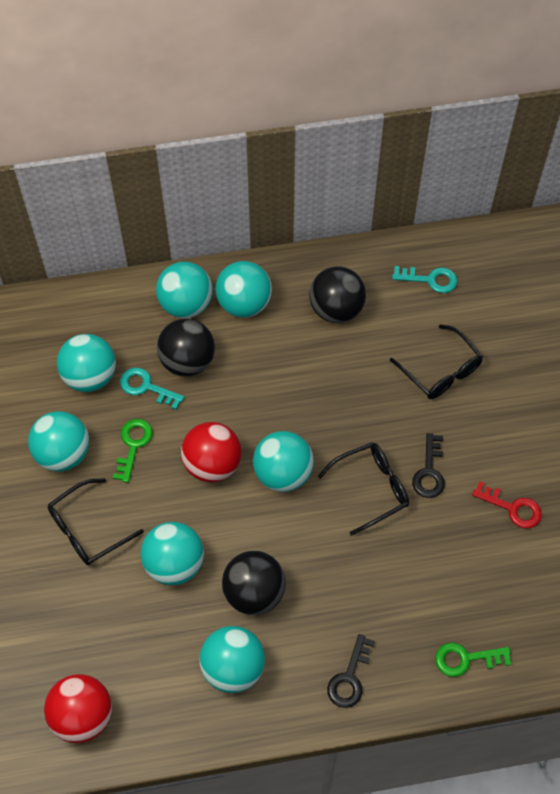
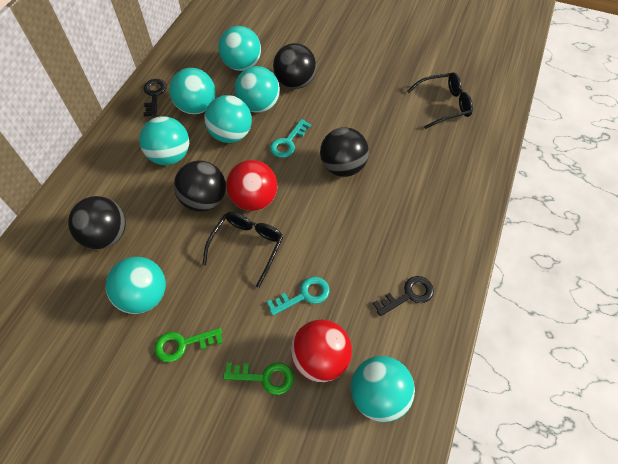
black ball: [157,319,215,377] [222,551,286,615] [309,266,366,323] = 3 -> [68,196,126,249] [174,161,226,212] [273,43,317,89] [320,127,369,177] = 4
black glasses: [47,478,144,566] [318,442,409,536] [390,324,483,399] = 3 -> [203,212,284,288] [407,72,473,129] = 2
red key: [472,481,542,528] = 1 -> none = 0

